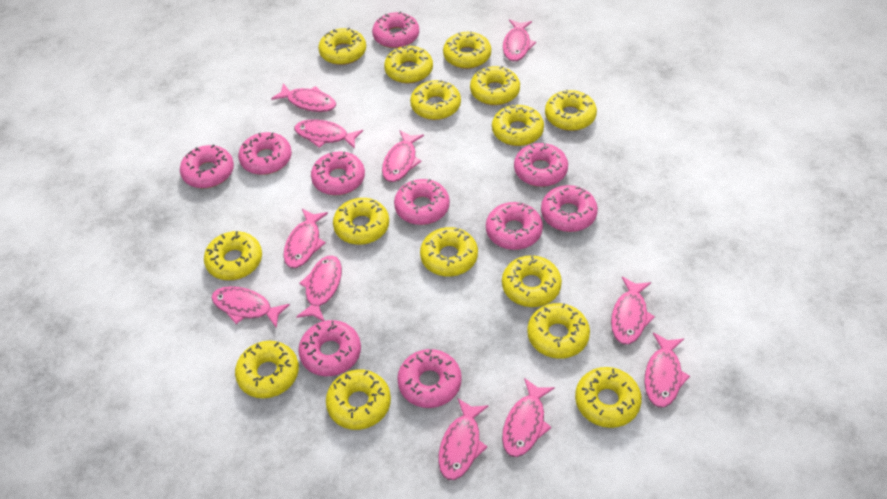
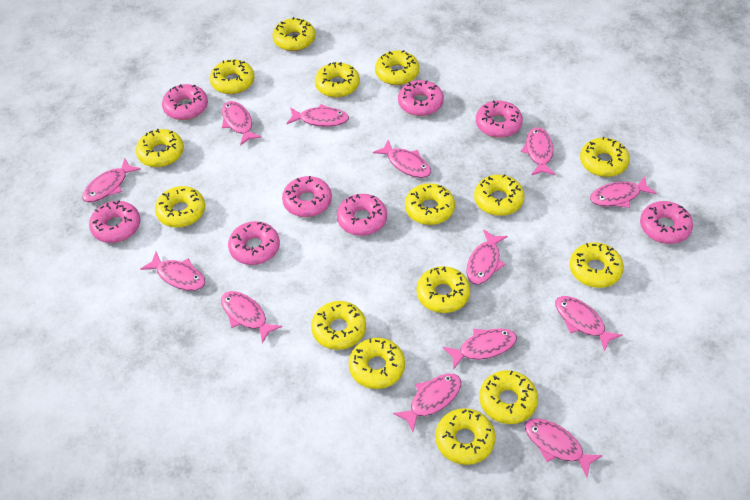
pink donut: [180,144,234,188] [238,132,292,175] [298,320,361,376] [311,151,365,195] [372,11,419,48] [394,179,450,225] [397,349,462,408] [486,202,543,250] [514,143,568,187] [541,185,598,232] = 10 -> [89,200,140,243] [162,84,208,120] [228,221,280,265] [282,176,332,217] [337,194,387,236] [398,80,444,116] [476,100,523,138] [640,201,693,244] = 8
pink fish: [211,286,290,328] [271,83,336,112] [284,209,328,268] [294,119,363,149] [296,256,342,321] [382,130,424,182] [438,398,489,480] [502,378,555,457] [503,19,536,62] [611,277,655,345] [644,333,690,408] = 11 -> [82,158,141,202] [140,252,205,291] [221,291,282,344] [222,101,262,146] [287,104,349,127] [373,140,431,178] [393,374,461,432] [443,328,517,370] [466,229,508,285] [521,127,556,175] [525,418,603,477] [555,296,622,352] [590,176,657,208] = 13

